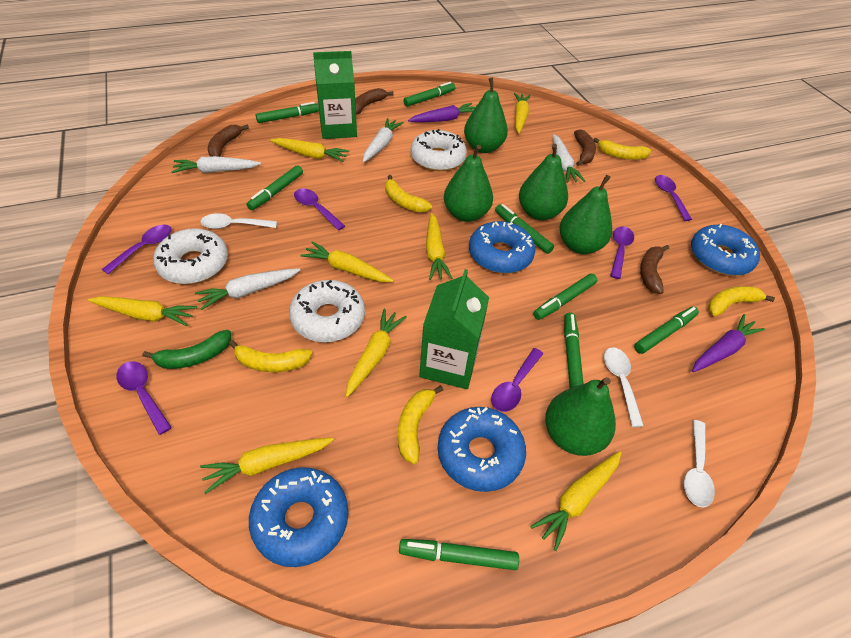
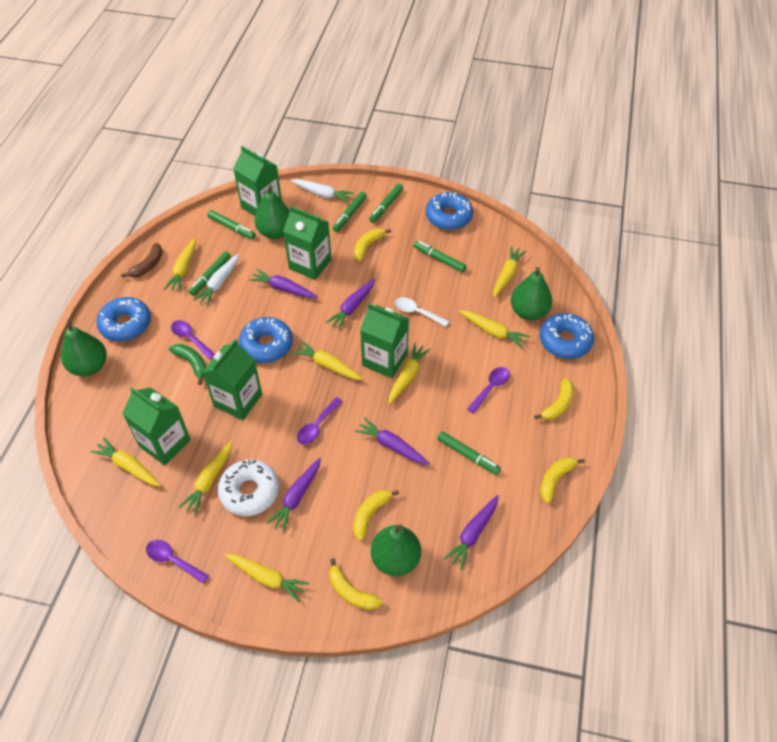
brown banana: [208,125,249,157] [355,88,394,114] [574,130,596,166] [640,245,669,294] = 4 -> [121,243,163,278] = 1
green carton: [313,51,357,139] [419,269,489,389] = 2 -> [122,387,191,465] [202,339,262,420] [233,146,282,216] [283,206,332,280] [360,303,409,378] = 5
green marker: [247,165,303,210] [256,102,319,123] [399,539,519,570] [403,82,455,106] [495,204,554,254] [533,274,597,320] [564,313,584,388] [634,306,699,354] = 8 -> [189,251,231,296] [207,210,256,239] [333,192,367,232] [369,184,403,223] [414,241,467,272] [437,431,501,475] = 6
green pear: [444,145,493,222] [464,78,508,153] [519,144,568,220] [545,377,616,456] [559,175,612,254] = 5 -> [61,319,107,376] [255,185,290,239] [371,525,421,576] [511,267,552,320] = 4
purple carrot: [408,103,475,122] [692,314,765,372] = 2 -> [249,269,318,298] [266,458,321,532] [325,279,375,330] [354,417,430,465] [443,495,499,570] = 5
purple spoon: [101,225,171,274] [116,361,172,435] [294,188,345,230] [491,348,543,412] [610,226,634,279] [655,175,692,221] = 6 -> [146,540,209,584] [171,320,215,359] [297,397,342,444] [467,367,510,414] = 4
white carrot: [171,156,261,173] [195,268,300,310] [363,118,404,162] [553,134,585,183] = 4 -> [193,253,239,306] [291,179,354,203] = 2
white donut: [153,228,228,284] [289,280,365,342] [410,129,467,171] = 3 -> [218,459,279,516] = 1
white spoon: [201,213,277,229] [604,347,644,427] [684,420,715,507] = 3 -> [394,297,449,327] = 1

